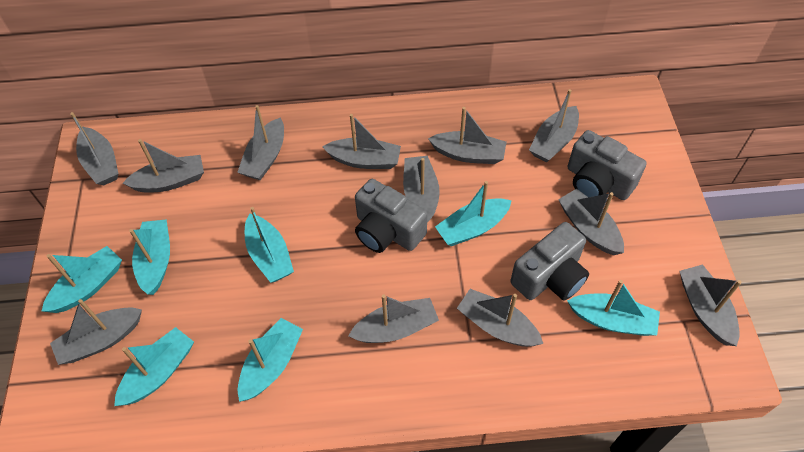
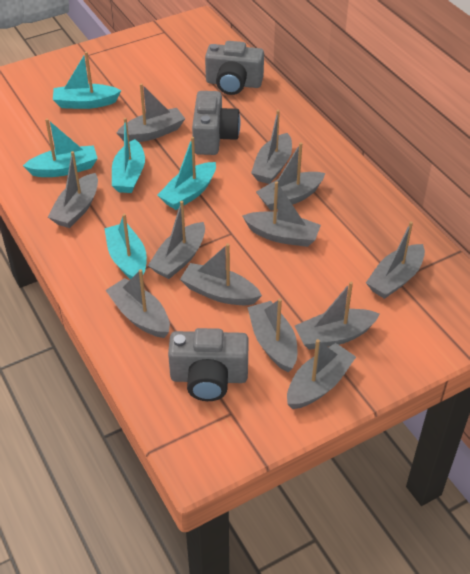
turquoise boat: [42,246,122,313] [114,327,194,406] [129,219,170,295] [238,318,303,402] [245,207,294,283] [435,181,512,246] [567,280,660,336] = 7 -> [23,118,98,177] [53,52,121,109] [104,214,147,280] [112,118,145,193] [157,137,216,210] = 5

